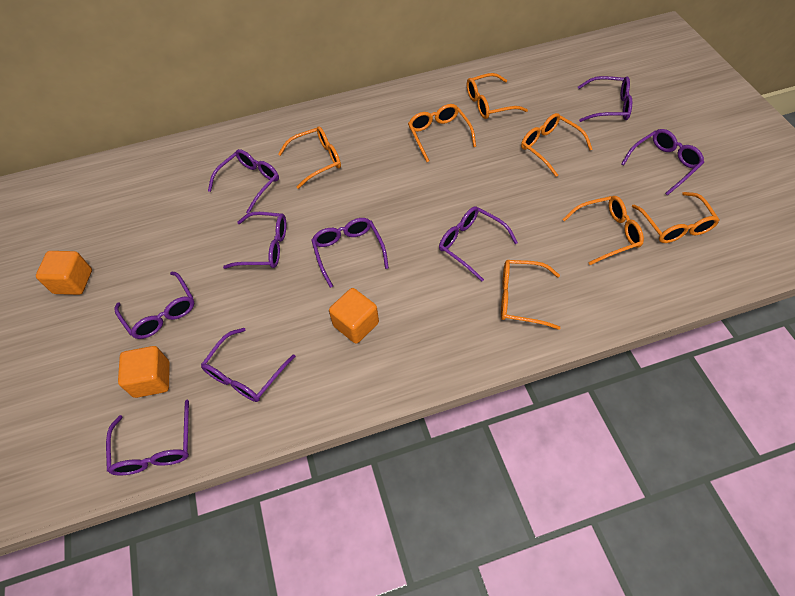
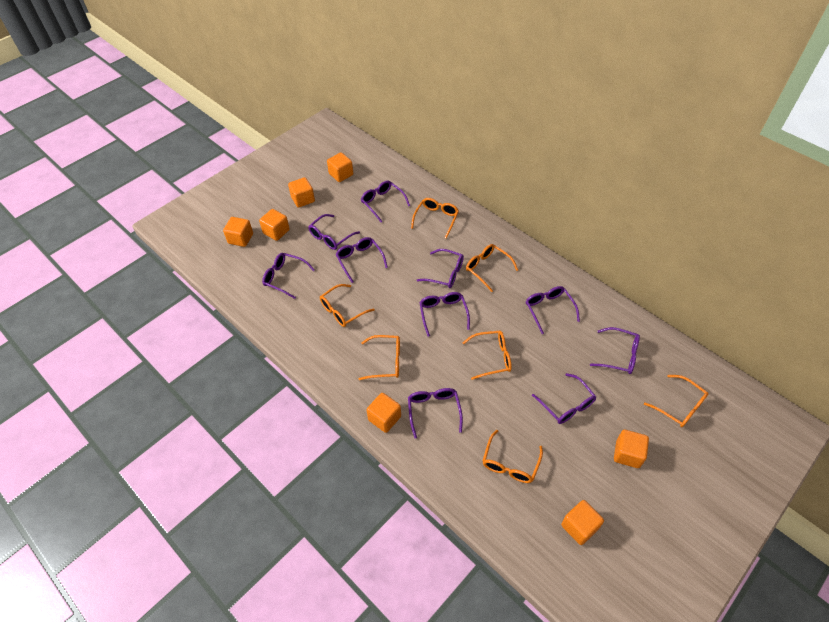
orange cube: [36,251,92,295] [118,346,170,398] [329,288,379,344] = 3 -> [223,217,253,247] [259,209,290,241] [288,177,315,208] [327,152,353,182] [366,393,401,433] [561,500,604,545] [614,430,649,468] = 7
purple glasses: [106,400,189,475] [114,272,194,339] [201,328,296,402] [208,149,279,214] [223,212,286,269] [311,218,389,288] [439,206,518,282] [578,76,632,122] [621,129,704,196] = 9 -> [262,253,315,299] [308,214,360,250] [336,237,388,283] [361,180,410,222] [408,388,463,439] [417,249,464,288] [419,292,470,337] [526,286,580,334] [532,373,596,424] [590,327,640,374] = 10

